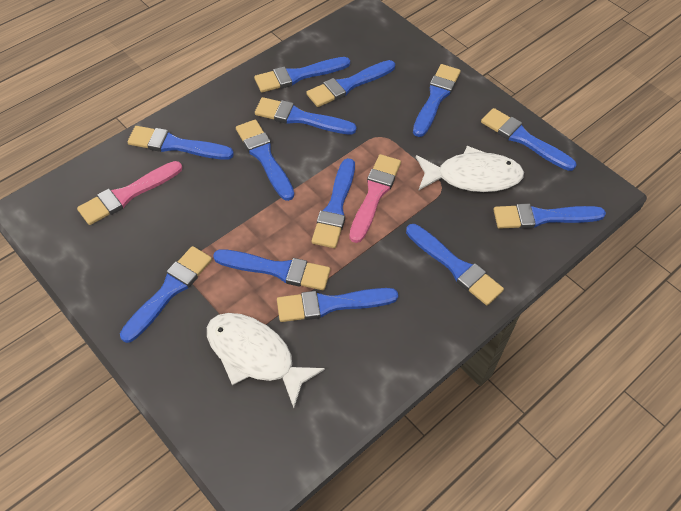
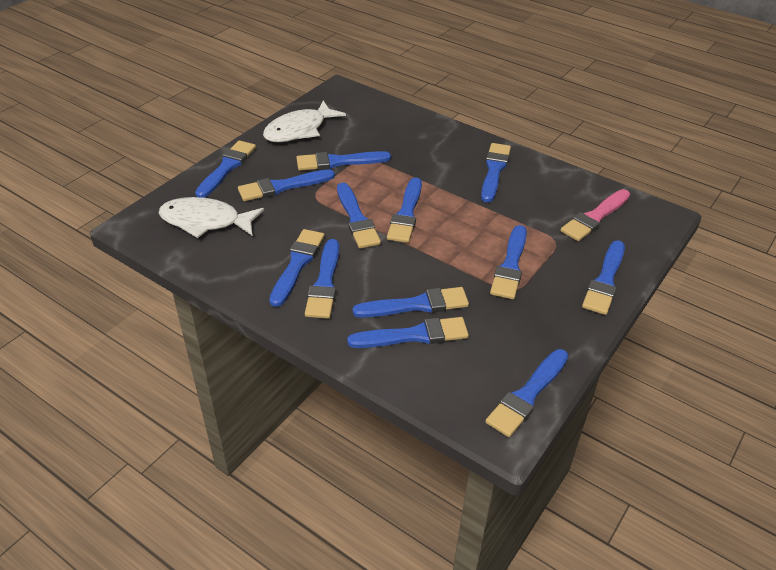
pink brush: [77,161,182,225] [349,154,401,243] = 2 -> [560,189,630,241] = 1

